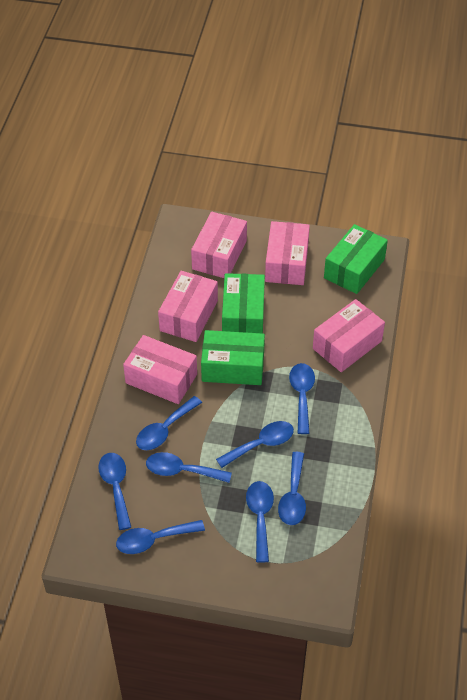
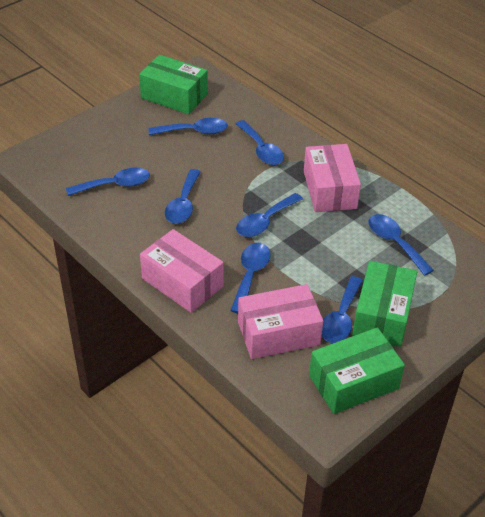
pink box: [123,335,197,404] [158,271,218,342] [191,212,247,278] [265,221,310,285] [313,299,385,372] = 5 -> [140,229,223,313] [238,284,323,359] [304,144,361,212] = 3

